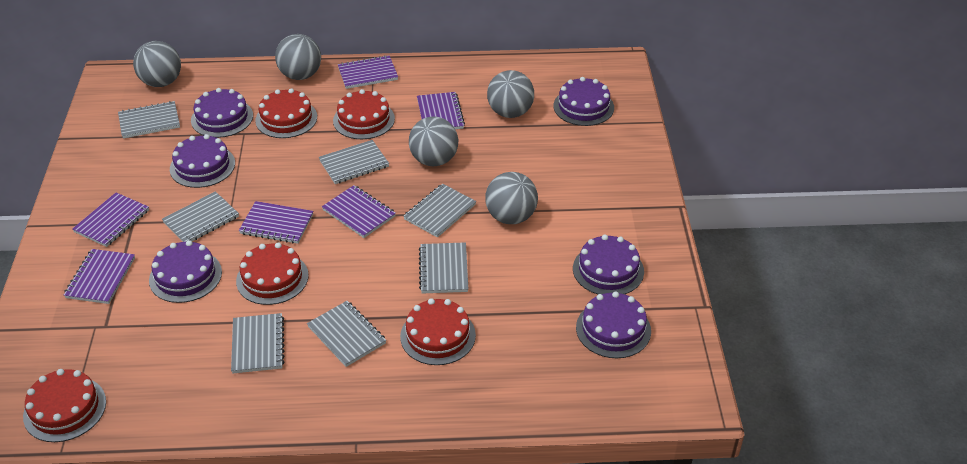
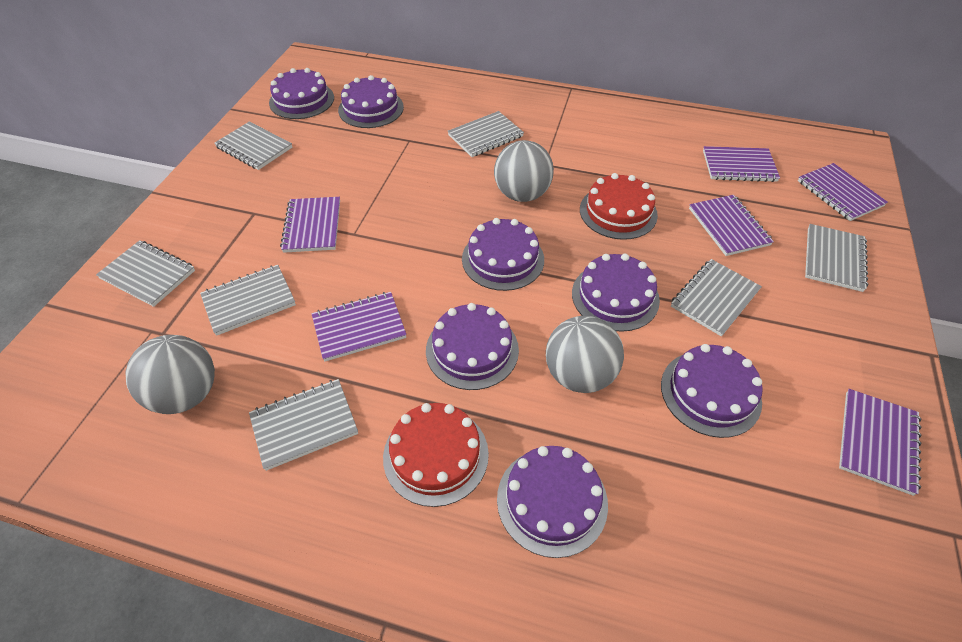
grey ball: [133,41,181,87] [275,34,321,80] [409,116,458,166] [485,172,538,224] [487,70,534,118] = 5 -> [125,335,215,414] [494,140,554,202] [546,316,624,393] = 3
purple cake: [149,240,222,303] [170,134,235,188] [191,88,253,138] [554,77,614,126] [573,234,644,294] [576,291,651,358] = 6 -> [269,68,334,119] [338,75,404,128] [426,303,519,390] [462,218,544,291] [497,446,608,558] [572,254,660,332] [661,344,763,438] = 7
red cake: [23,369,106,442] [236,243,309,305] [255,88,317,138] [333,89,395,139] [400,298,476,365] = 5 -> [383,403,489,507] [580,173,658,240] = 2

